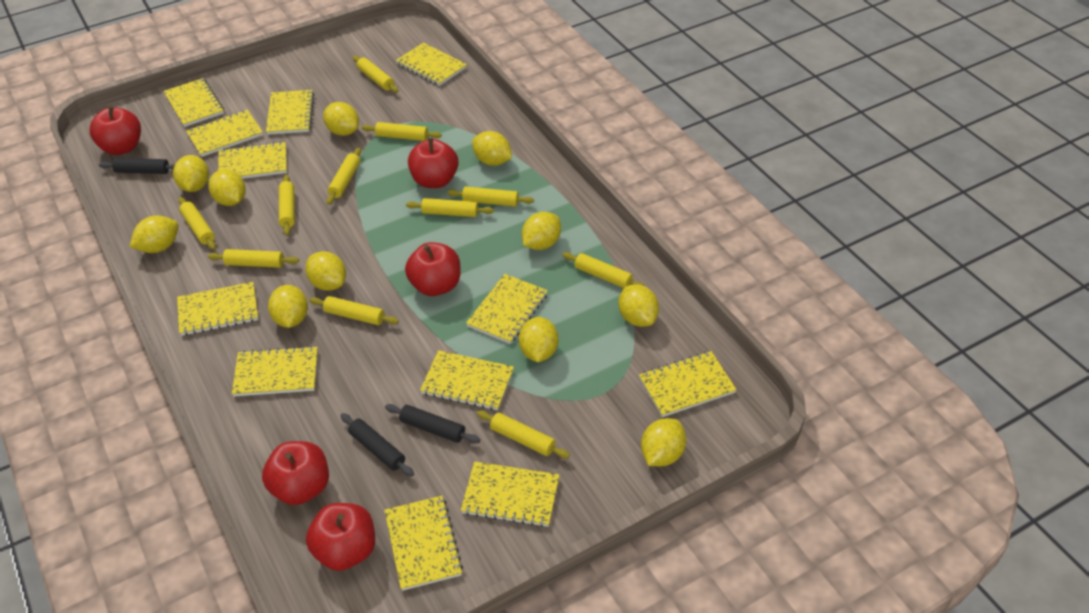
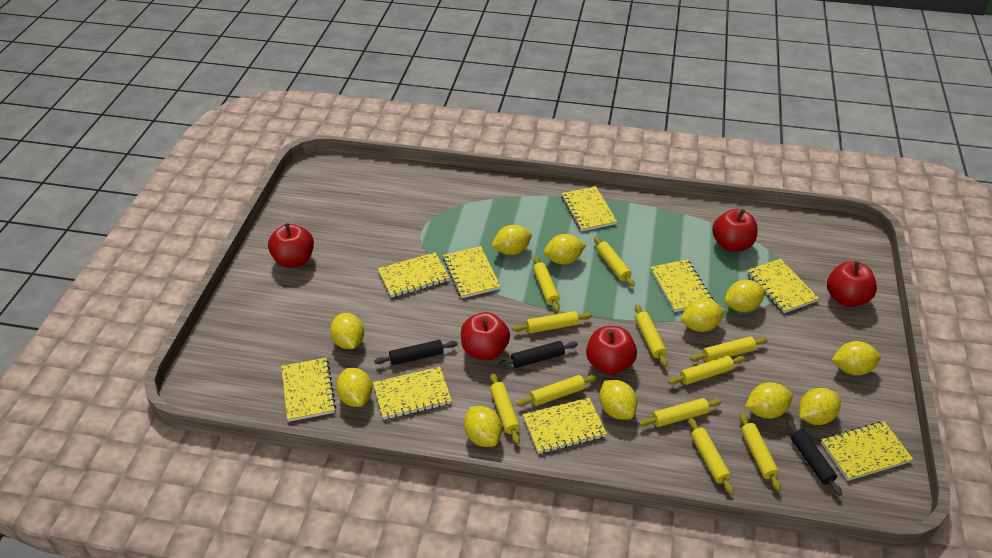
yellow notebook: [163,78,224,127] [177,282,258,336] [186,110,263,157] [218,142,287,179] [232,346,318,397] [266,90,314,135] [384,496,463,591] [396,42,467,86] [420,350,514,410] [461,462,559,527] [466,274,548,344] [639,351,737,417] = 12 -> [281,358,336,422] [373,367,452,420] [378,252,450,298] [443,246,501,298] [523,398,607,454] [561,186,617,231] [650,259,713,312] [747,259,819,313] [821,421,913,481] = 9

